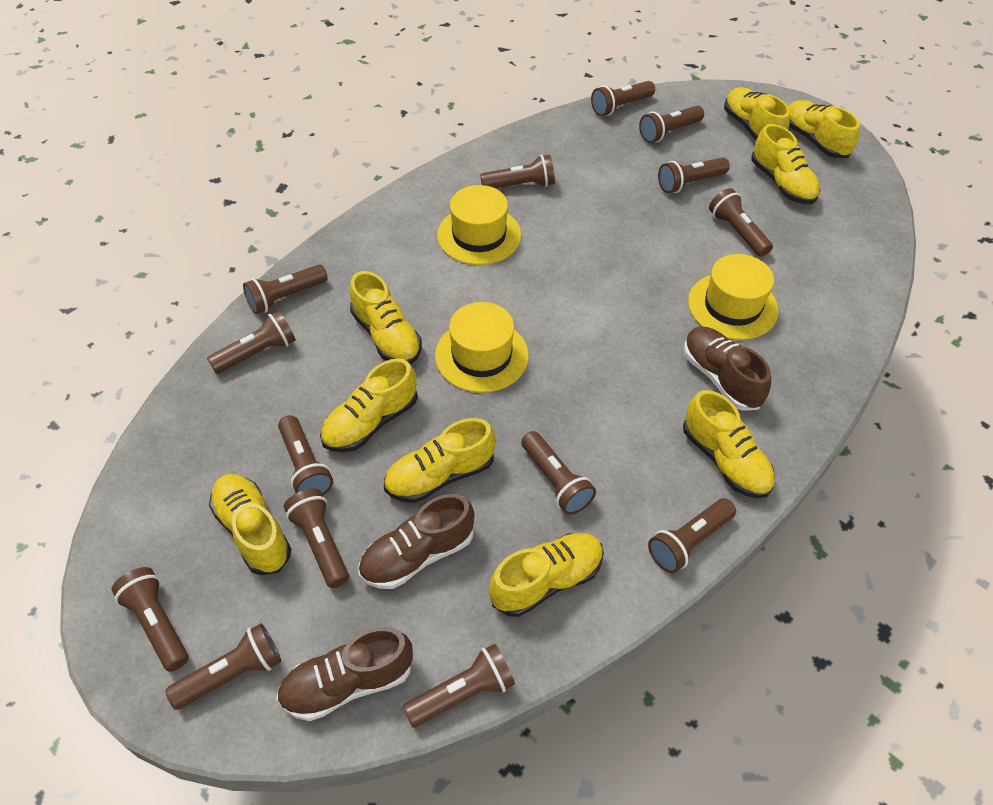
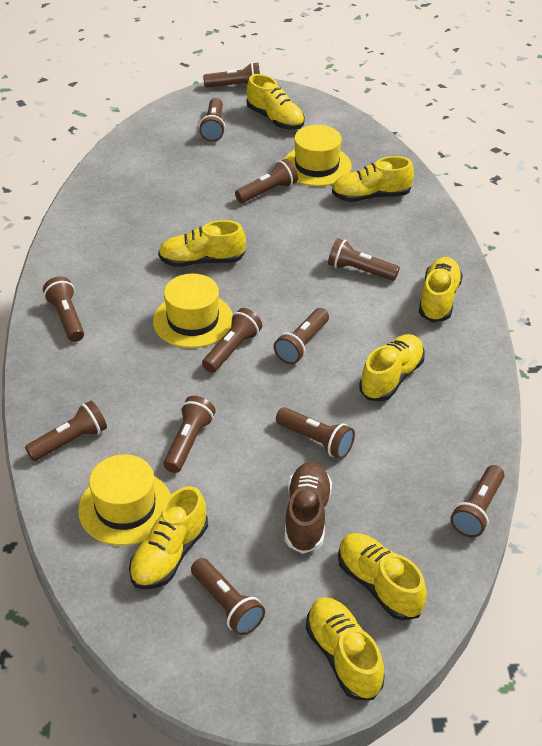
brown flashlight: [112,567,189,672] [165,623,281,710] [207,311,296,374] [243,265,328,314] [278,415,333,495] [284,488,349,588] [403,644,515,727] [480,154,555,188] [521,431,596,515] [591,81,655,116] [639,106,704,143] [648,498,736,573] [658,157,730,193] [709,188,773,257] = 14 -> [25,401,107,461] [43,276,84,342] [164,396,216,473] [191,558,265,636] [199,98,225,142] [202,308,262,373] [203,62,260,88] [235,159,298,203] [274,308,329,364] [276,407,355,459] [328,238,400,281] [450,465,504,538] = 12
brown shoe: [276,627,413,721] [358,494,475,589] [684,327,771,411] = 3 -> [285,462,332,554] = 1
yellow shoe: [209,474,291,575] [320,358,418,452] [350,271,422,365] [384,418,496,503] [489,533,604,617] [683,390,775,498] [724,87,790,140] [751,124,820,204] [788,100,860,158] = 9 -> [129,486,208,590] [158,220,246,267] [247,74,305,130] [306,597,385,700] [332,156,414,202] [338,533,427,621] [359,334,425,401] [419,257,463,322] = 8

